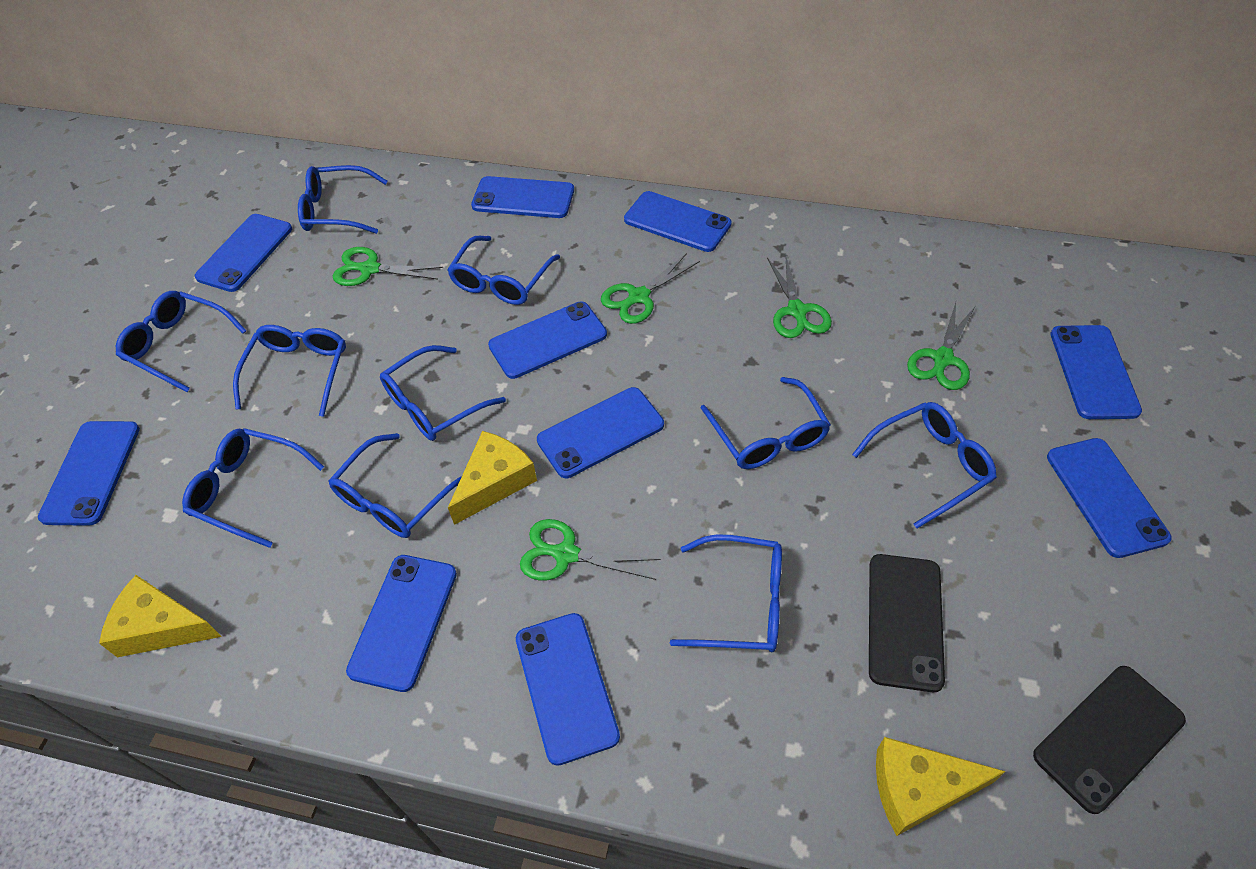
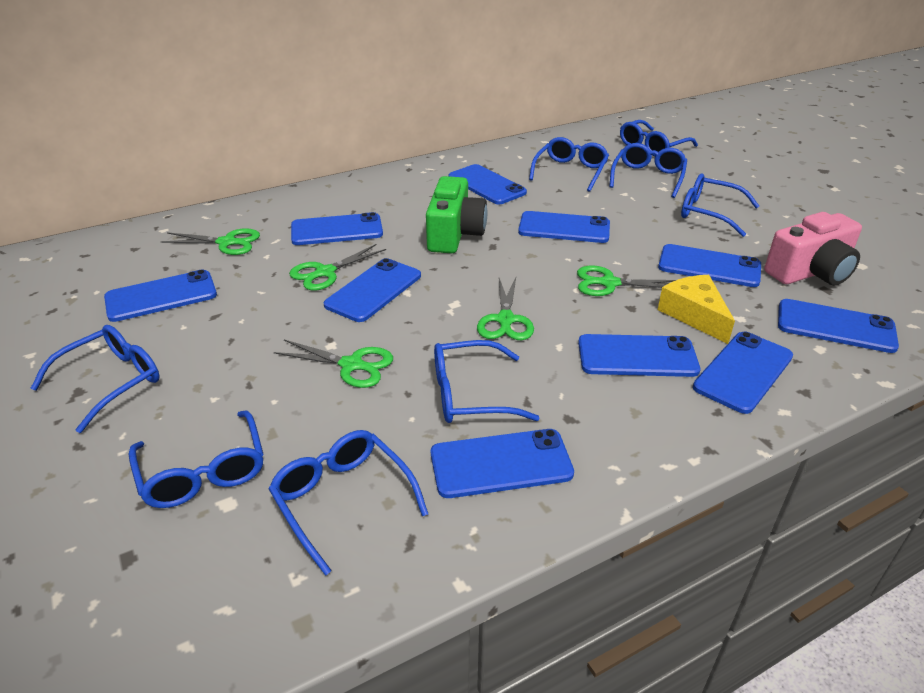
black phone: [869,554,945,692] [1033,666,1186,814] = 2 -> none = 0
blue glasses: [116,291,247,392] [182,428,324,548] [233,325,346,417] [298,165,388,234] [329,433,462,538] [380,345,506,441] [447,236,560,305] [670,534,782,652] [701,377,831,469] [852,402,997,528] = 10 -> [30,325,160,433] [129,410,263,508] [269,430,428,576] [434,340,539,423] [529,137,609,192] [609,143,687,198] [620,120,698,157] [681,174,759,237] = 8
green camera: none = 0 -> [426,176,487,253] = 1
pink camera: none = 0 -> [764,212,862,285] = 1
yellow cheese: [99,575,222,657] [448,431,537,525] [876,737,1006,836] = 3 -> [658,275,735,344] = 1

